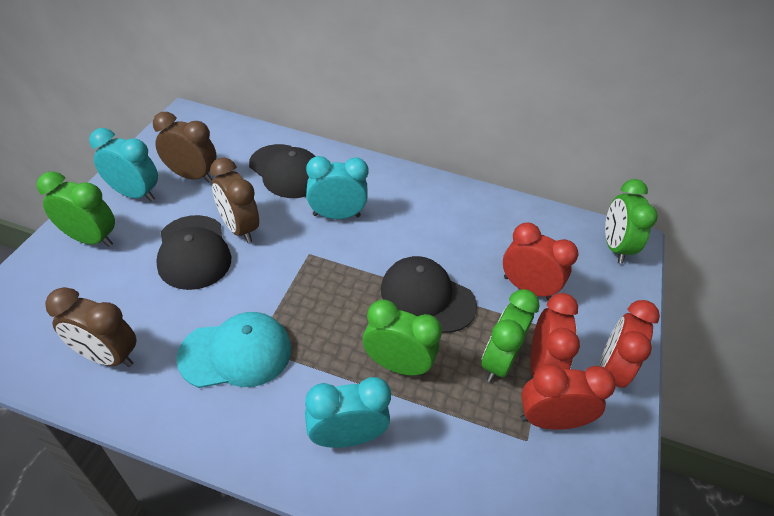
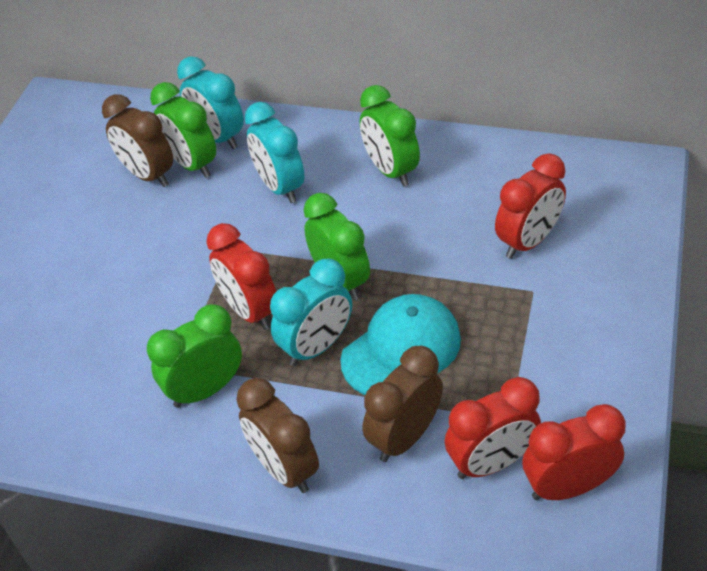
black cap: [156,215,231,290] [249,144,316,198] [381,256,477,333] = 3 -> none = 0

